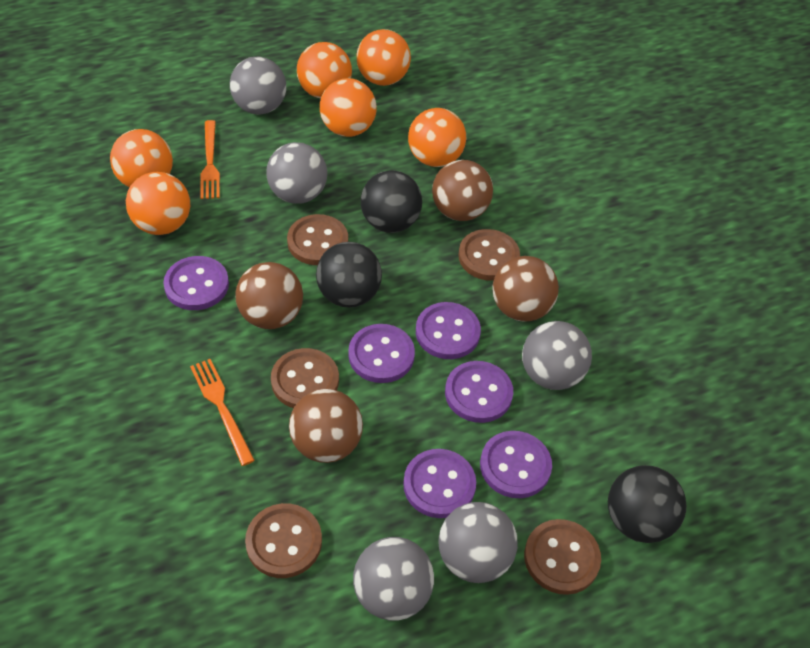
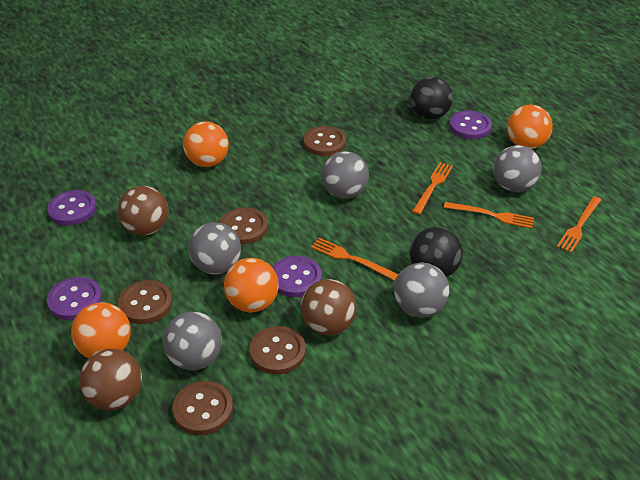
black ball: [316,242,382,308] [361,170,422,233] [608,465,686,543] = 3 -> [410,77,453,120] [410,227,463,277] = 2
brown ball: [236,262,303,329] [289,389,363,463] [432,160,493,221] [493,256,559,322] = 4 -> [79,349,142,411] [117,186,168,236] [301,279,357,335] = 3
orange ball: [110,129,173,188] [126,172,190,235] [297,42,352,98] [320,78,377,137] [356,29,411,86] [408,108,466,167] = 6 -> [71,302,131,358] [183,122,229,167] [224,258,279,313] [507,105,553,149] = 4
orange fork: [190,359,255,466] [200,120,220,199] = 2 -> [311,238,399,281] [412,162,453,215] [444,202,534,229] [557,196,601,253] = 4
purple button: [163,256,229,310] [348,324,415,383] [403,449,476,518] [416,302,481,359] [445,361,513,423] [480,431,552,498] = 6 -> [47,190,97,226] [47,277,102,320] [272,256,322,297] [449,110,492,139] = 4

